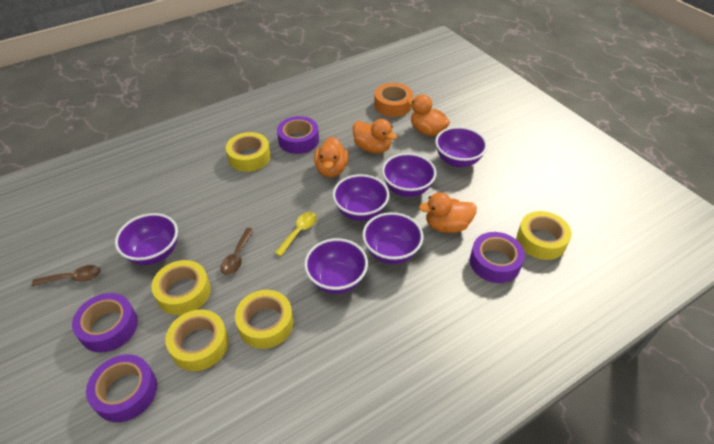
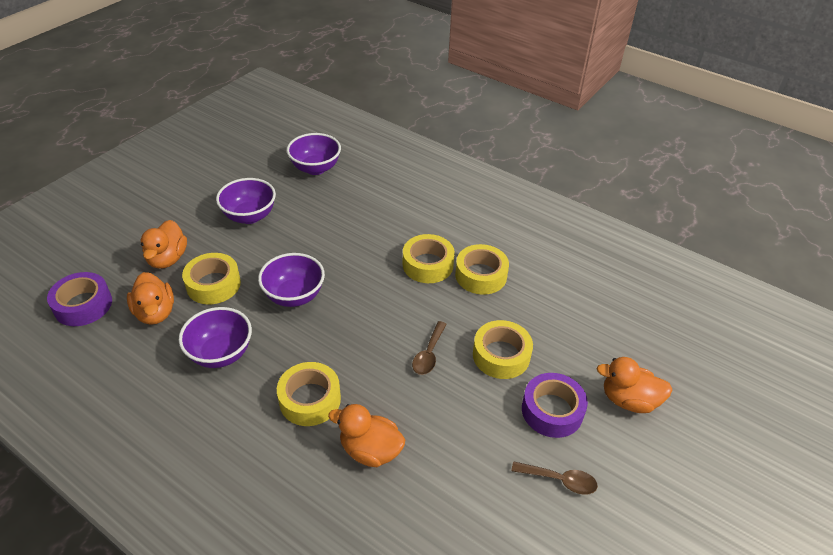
orange tape: [374,83,413,117] = 1 -> none = 0
purple bowl: [115,213,178,265] [304,238,368,294] [333,174,389,221] [362,212,423,264] [382,153,436,197] [435,126,488,167] = 6 -> [178,307,252,368] [216,178,276,224] [258,253,325,307] [287,133,341,175] = 4
purple tape: [72,293,138,353] [86,354,157,422] [277,116,319,154] [470,232,525,283] = 4 -> [47,272,112,326] [522,373,588,438] = 2
yellow spoon: [275,212,317,256] = 1 -> none = 0

